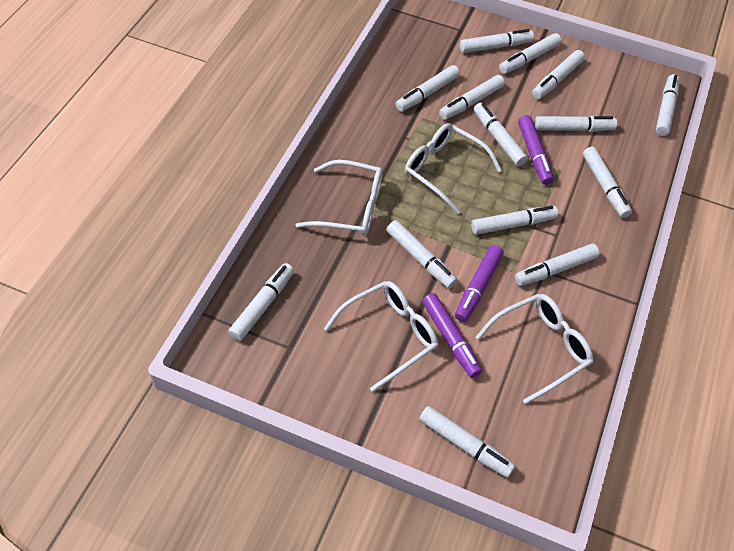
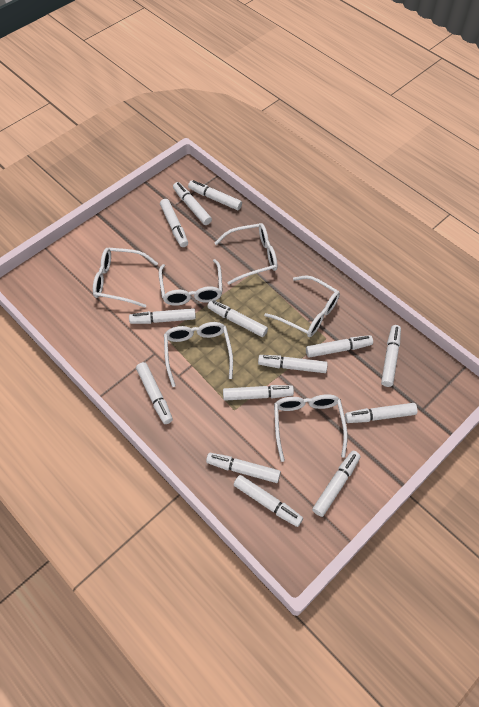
purple marker: [422,293,482,378] [455,245,503,322] [518,115,554,185] = 3 -> none = 0
white glasses: [296,160,383,236] [324,281,438,392] [405,123,502,214] [475,294,593,404] = 4 -> [93,248,158,308] [159,259,223,306] [164,322,233,387] [215,223,278,285] [264,275,340,337] [274,394,348,462] = 6

